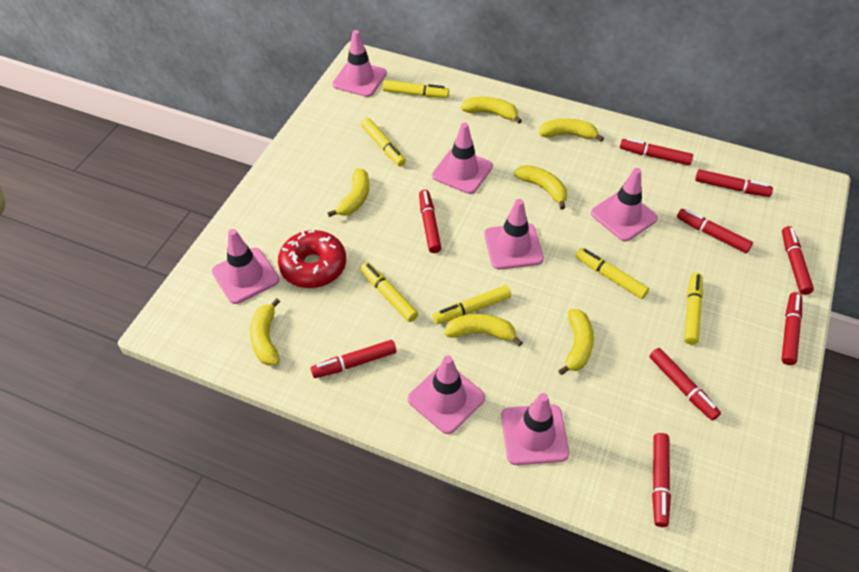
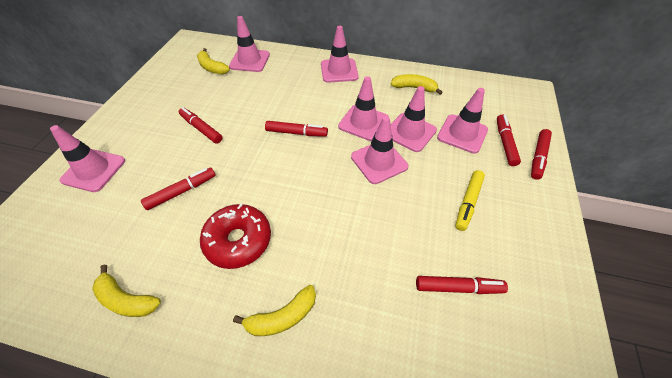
red marker: [311,340,396,378] [419,190,441,253] [620,138,693,165] [649,348,721,421] [652,433,671,527] [677,209,753,253] [695,169,773,197] [781,292,802,365] [782,226,814,295] = 9 -> [141,168,216,210] [179,107,222,144] [265,121,328,137] [416,276,508,294] [497,115,521,166] [531,129,552,180] = 6
yellow banana: [250,298,280,366] [328,168,369,217] [444,314,523,346] [461,97,522,124] [514,165,567,210] [539,119,604,142] [558,309,594,375] = 7 -> [92,265,161,317] [197,48,230,75] [233,285,316,336] [391,74,443,95] = 4
yellow marker: [360,262,418,322] [361,118,406,167] [382,80,449,98] [433,285,511,324] [576,248,649,299] [684,273,703,345] = 6 -> [455,170,485,231] = 1

